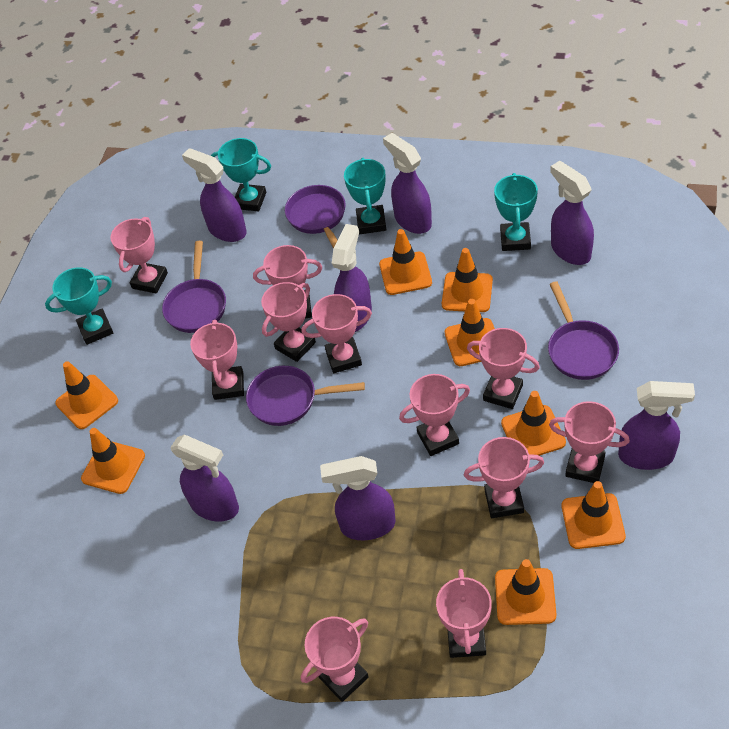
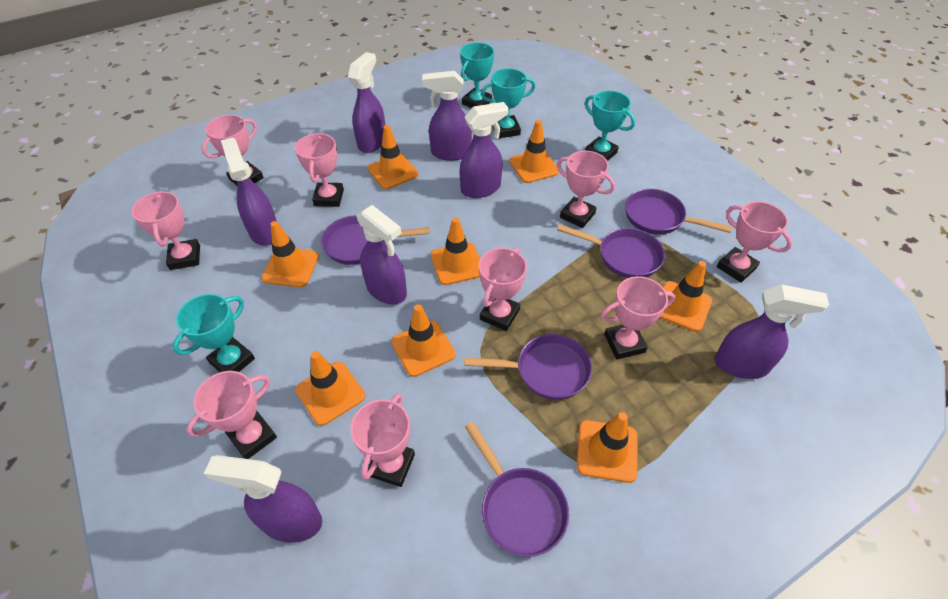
pink trophy: [110,217,168,293] [190,320,244,400] [253,245,322,319] [261,282,316,362] [301,617,369,702] [302,294,372,373] [399,374,470,456] [436,569,492,658] [464,437,544,518] [467,328,540,409] [549,401,630,483] = 11 -> [132,191,200,270] [186,371,277,459] [202,115,264,186] [295,133,344,207] [350,393,415,487] [479,248,527,331] [557,151,615,228] [601,276,675,359] [717,201,792,283] = 9
purple pan: [162,241,226,333] [246,366,365,426] [285,185,346,249] [548,281,619,380] = 4 -> [321,215,429,265] [464,334,592,400] [465,422,569,557] [557,224,665,278] [625,189,732,235] = 5

